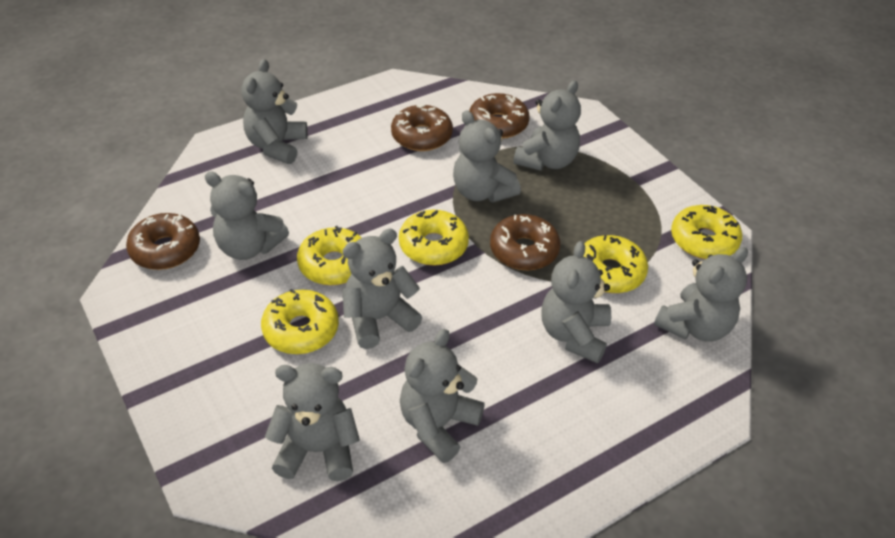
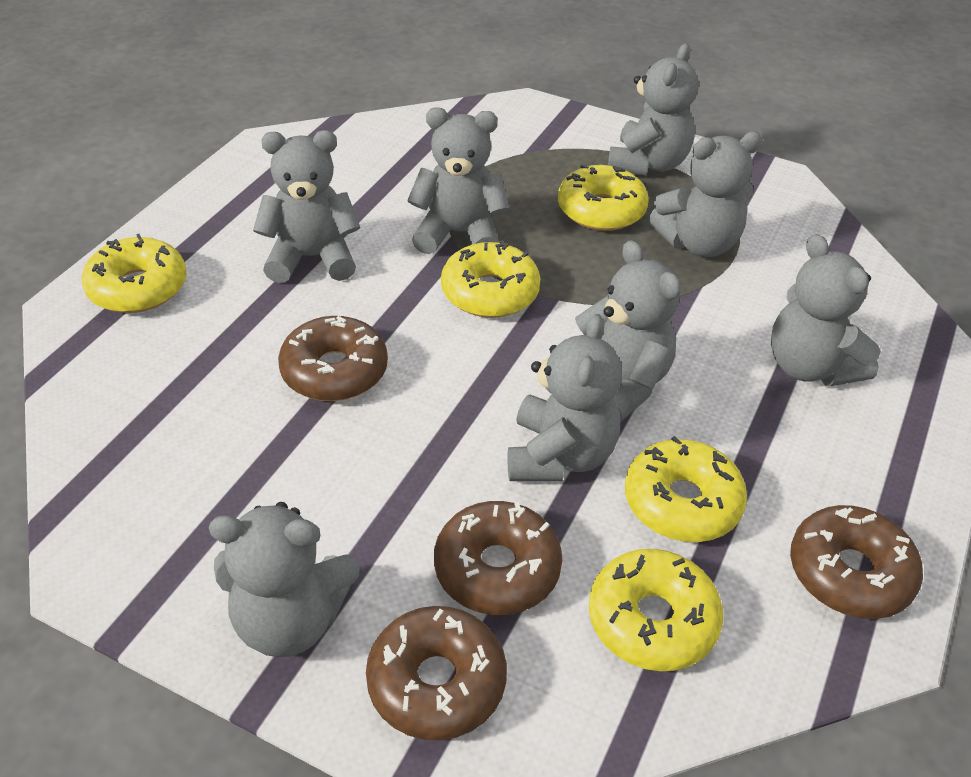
grey teddy bear: [205,171,289,260] [241,59,308,164] [265,363,360,481] [342,229,422,349] [400,329,485,463] [453,110,521,202] [513,80,581,171] [541,241,611,363] [654,247,748,341] = 9 -> [209,502,359,657] [253,130,360,283] [407,108,509,254] [507,314,622,481] [575,240,681,422] [608,43,699,176] [649,132,763,257] [771,234,881,387] = 8

